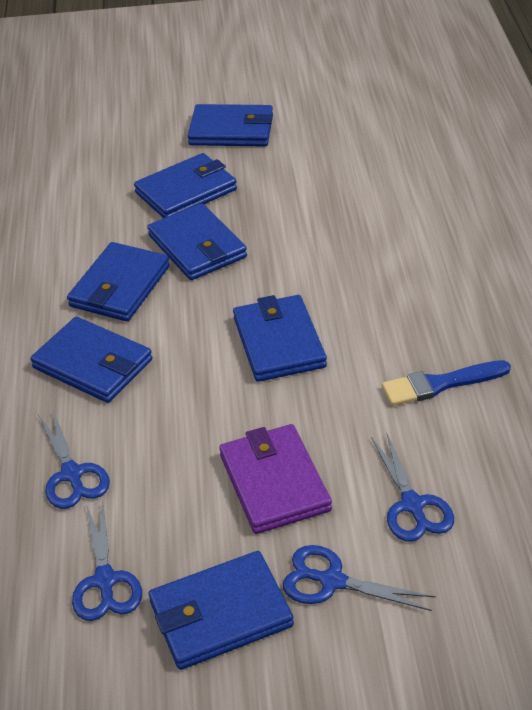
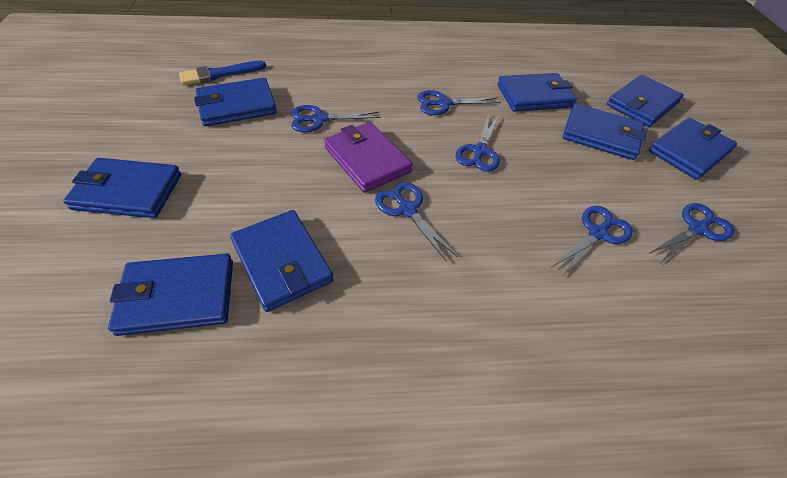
blue scissors: [38,410,110,509] [72,500,142,621] [283,545,436,611] [371,432,454,542] = 4 -> [291,105,380,132] [375,182,458,262] [417,90,501,115] [455,114,500,172] [552,206,633,277] [650,203,734,262] = 6
blue wallet: [30,317,152,403] [67,242,170,321] [134,153,237,218] [147,203,247,280] [149,551,294,670] [188,104,273,146] [233,295,327,382] = 7 -> [63,158,181,218] [108,253,233,336] [194,78,277,126] [230,210,334,312] [497,73,577,112] [562,103,646,160] [607,75,684,127] [649,118,737,180] = 8

